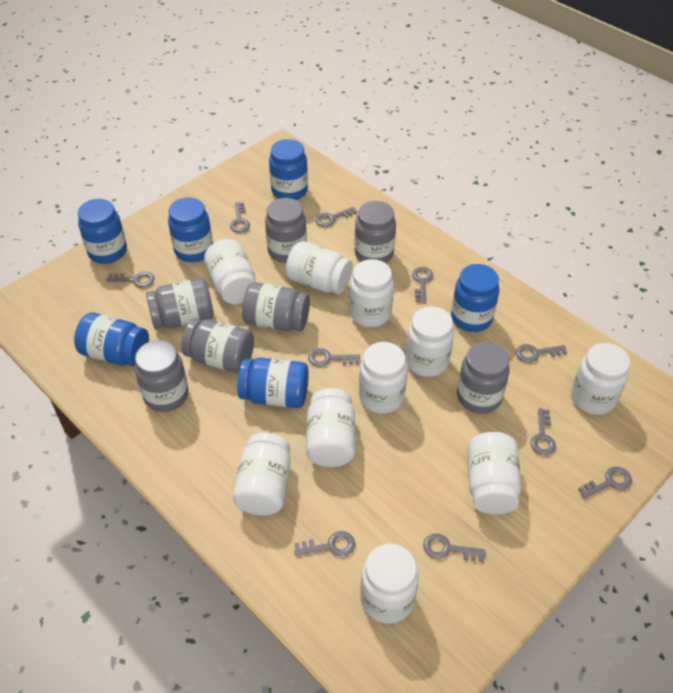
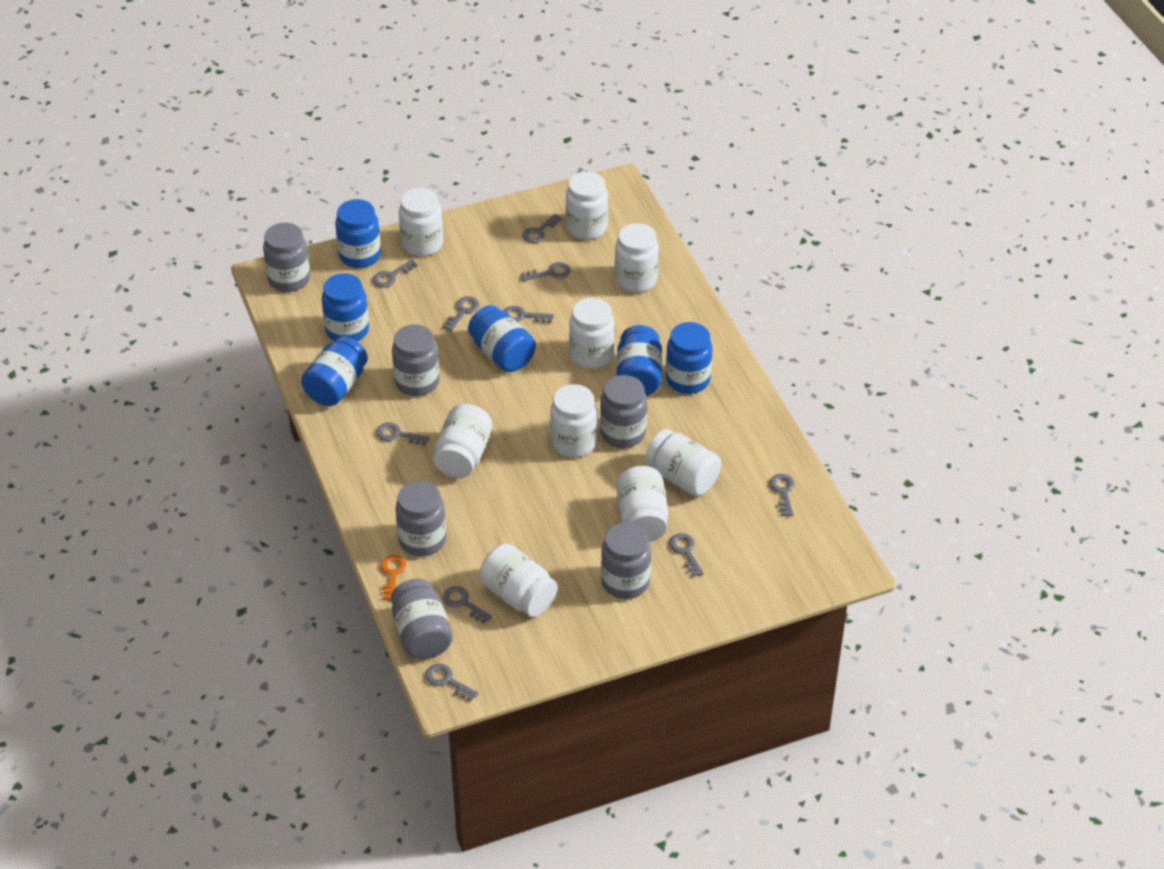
grey jar: [135,340,189,412] [146,278,213,329] [181,318,254,373] [242,282,310,331] [265,198,307,263] [354,201,396,263] [457,342,510,414] = 7 -> [263,223,310,292] [391,579,453,659] [392,324,439,396] [395,481,446,556] [600,375,647,448] [601,523,651,599] = 6
orange key: none = 0 -> [381,555,406,600] = 1
white jar: [204,239,256,304] [233,433,291,516] [286,241,353,294] [306,388,356,467] [349,259,394,327] [359,342,407,414] [360,544,419,624] [405,307,454,377] [467,432,521,515] [571,343,630,415] = 10 -> [399,188,443,256] [434,404,492,478] [479,544,558,617] [550,384,597,458] [566,172,608,240] [569,298,615,369] [615,223,659,293] [616,466,668,542] [645,429,721,496] = 9

